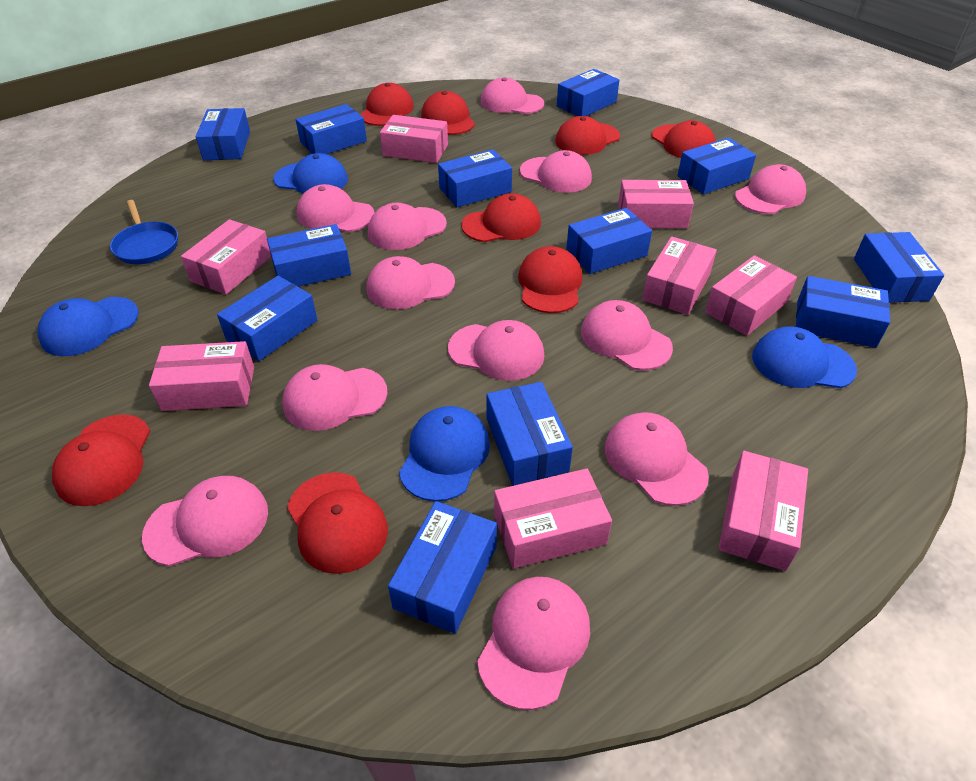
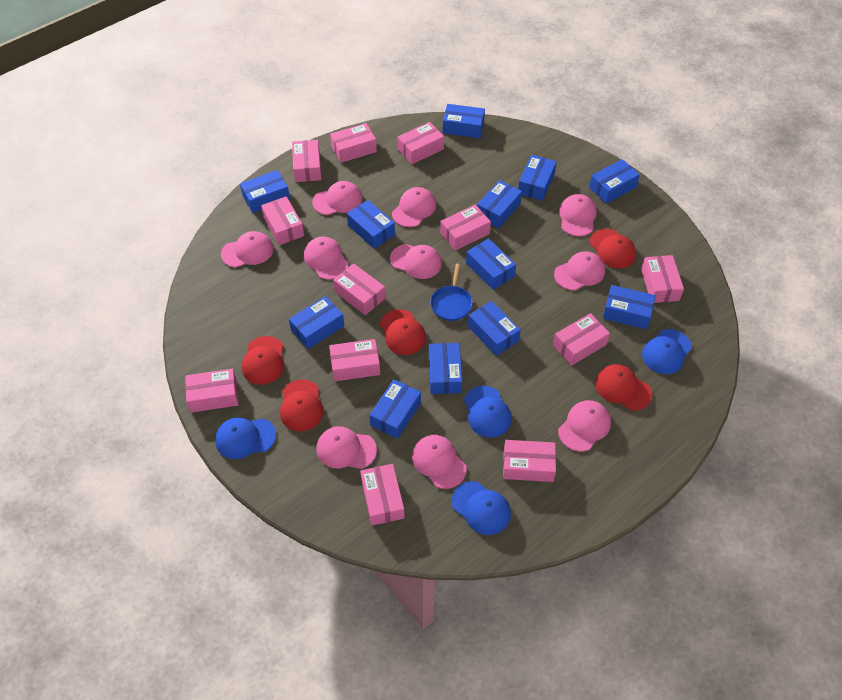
pink box: [149,341,254,411] [181,219,271,295] [380,115,448,163] [494,468,612,569] [618,180,694,228] [642,236,717,315] [705,255,797,336] [719,451,808,571] = 8 -> [185,369,239,413] [261,196,304,245] [292,140,322,182] [329,339,380,381] [330,123,377,163] [333,263,385,315] [360,464,405,526] [398,122,444,164] [440,205,491,251] [503,440,556,482] [553,313,610,366] [641,255,684,303] = 12
pink cap: [142,476,268,567] [282,364,388,431] [297,184,375,232] [366,256,455,309] [368,203,447,250] [448,320,544,381] [477,577,590,710] [480,77,544,114] [520,150,592,193] [581,300,673,370] [605,412,709,506] [735,164,806,214] = 12 -> [221,231,274,268] [304,236,349,280] [312,181,362,215] [316,426,377,469] [390,244,442,279] [392,187,436,227] [412,435,467,489] [554,251,605,291] [558,400,611,452] [559,194,597,236] = 10
red cap: [52,414,150,506] [287,472,388,574] [360,83,414,126] [421,91,475,135] [461,193,541,242] [518,246,583,313] [555,116,620,155] [652,120,716,158] = 8 -> [242,336,284,385] [280,379,323,431] [380,309,426,355] [590,229,636,269] [595,364,653,411] = 5

